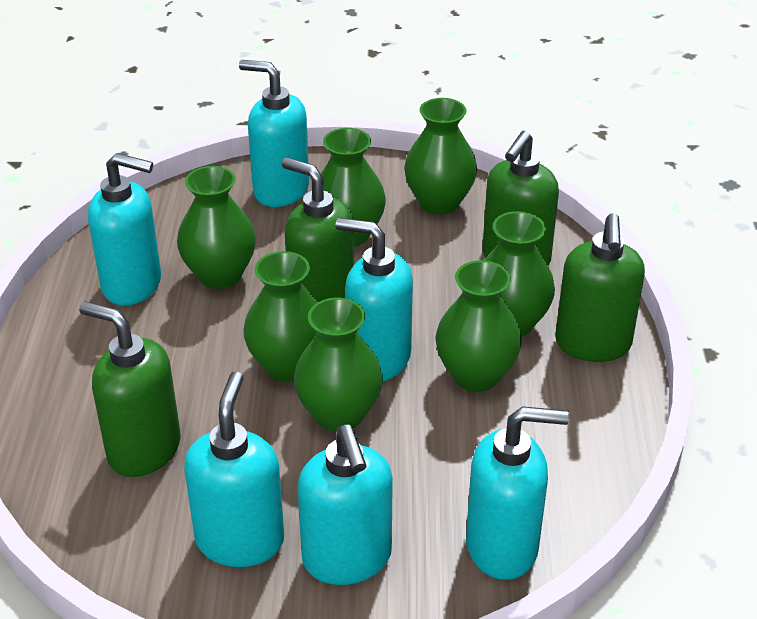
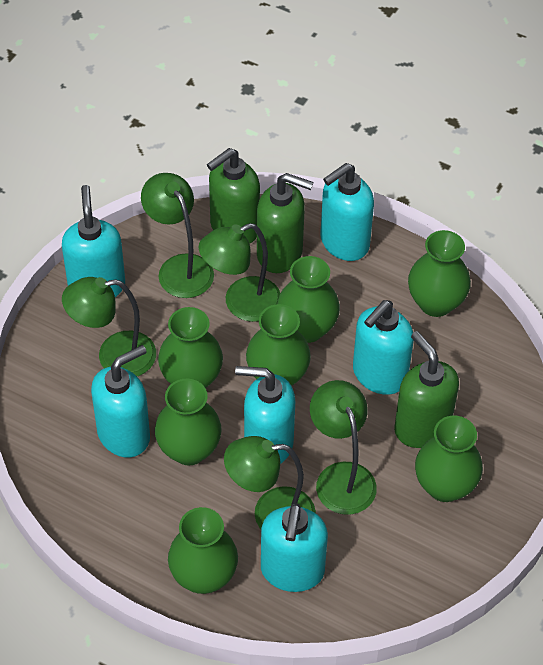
green lamp: none = 0 -> [62,277,156,376] [141,173,214,298] [198,223,280,322] [224,436,316,529] [310,380,377,515] = 5
green soap dispenser: [79,301,181,477] [282,157,354,302] [482,131,559,265] [555,213,645,362] = 4 -> [207,148,260,244] [257,173,314,273] [394,331,459,448] = 3

